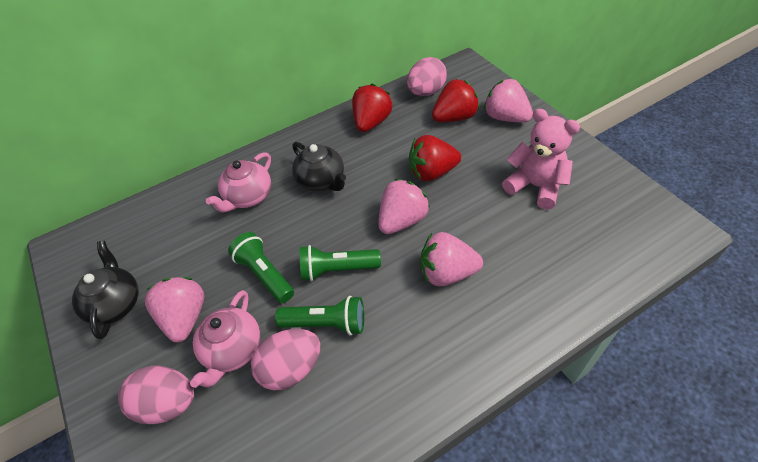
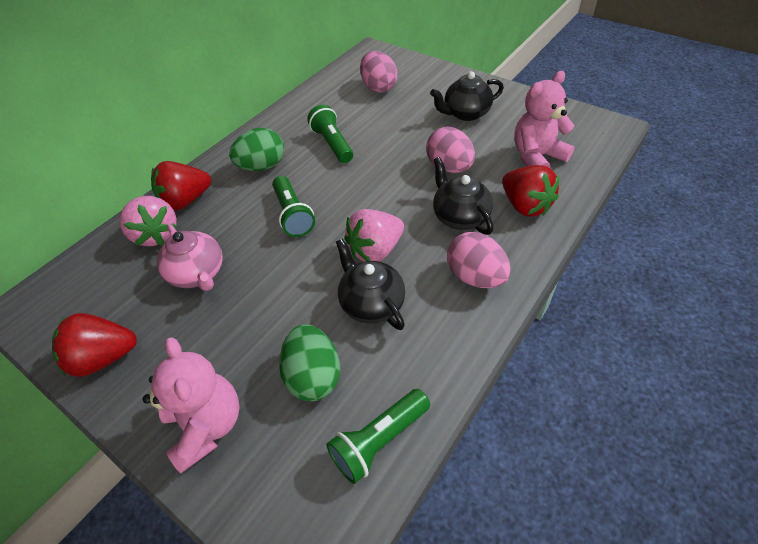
black teapot: [72,241,139,339] [292,142,346,191] = 2 -> [336,239,405,330] [430,71,504,121] [433,157,493,235] = 3
green egg: none = 0 -> [229,128,284,171] [279,324,340,401] = 2
pink strawberry: [145,277,204,342] [378,179,430,234] [421,232,483,286] [484,79,533,123] = 4 -> [120,196,177,246] [344,209,404,262] = 2
pink teapot: [190,290,260,388] [206,152,271,212] = 2 -> [157,224,223,291] = 1
pink teddy bear: [502,109,580,210] = 1 -> [142,337,240,473] [514,71,575,168] = 2

